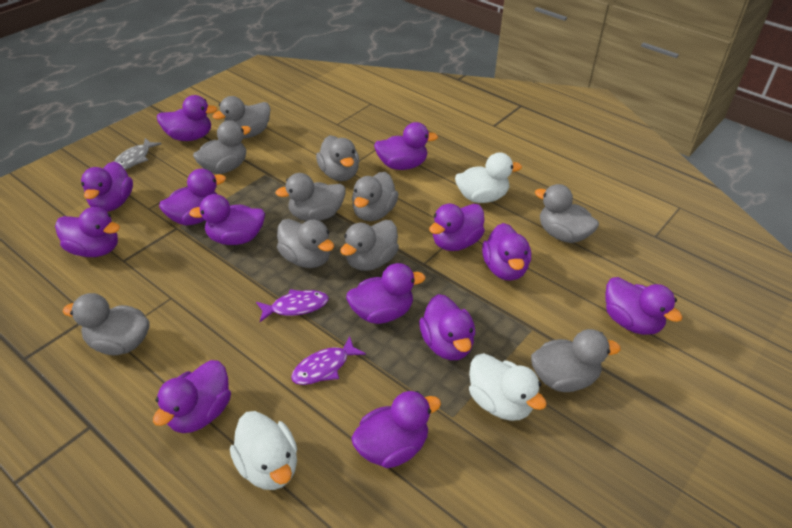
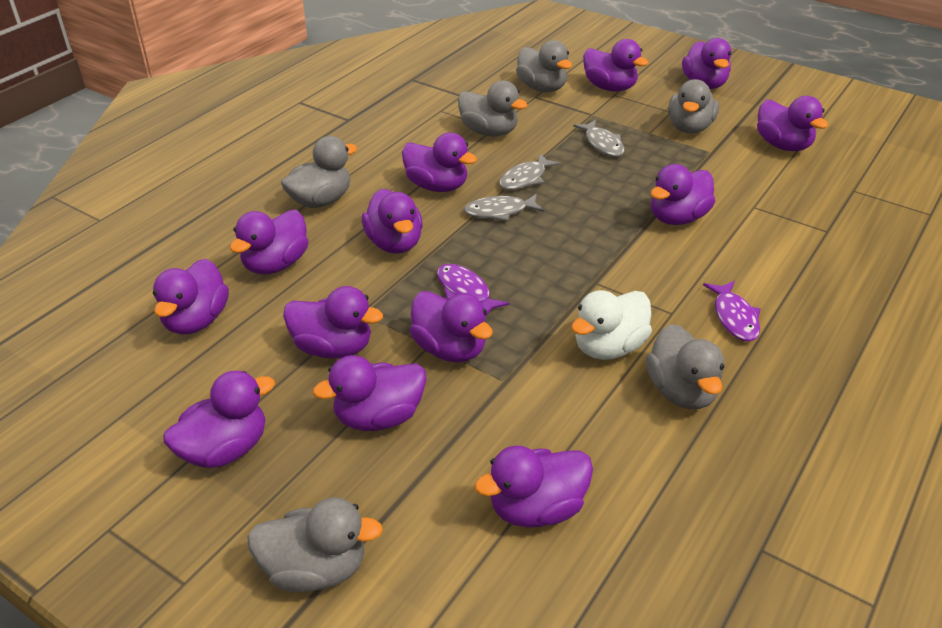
grey duck: [63,293,149,355] [193,120,251,174] [213,96,270,138] [275,173,346,221] [277,219,334,268] [316,135,359,181] [340,220,399,271] [352,172,399,221] [531,329,620,392] [535,184,599,243] = 10 -> [247,497,383,592] [281,136,357,208] [458,81,528,137] [516,40,572,92] [646,324,724,409] [668,79,719,133] = 6
grey fish: [114,138,161,170] = 1 -> [464,194,544,221] [499,153,561,190] [573,120,625,157] = 3
white duck: [230,411,297,490] [455,152,522,203] [469,353,547,421] = 3 -> [571,290,652,360] = 1

